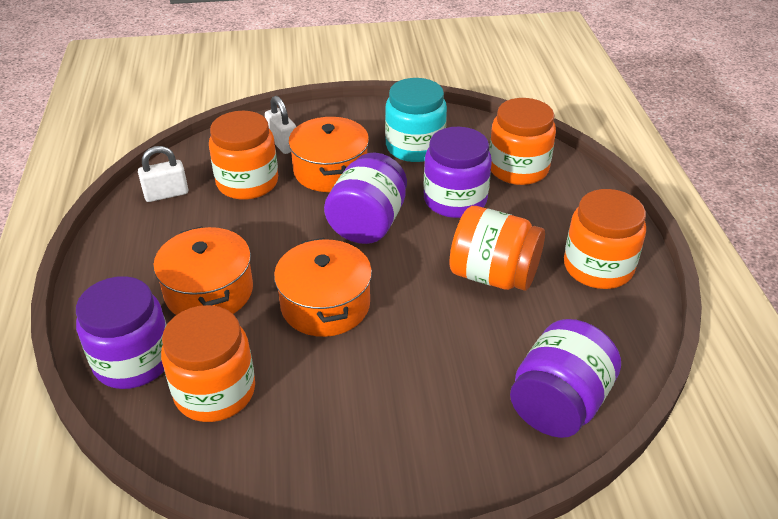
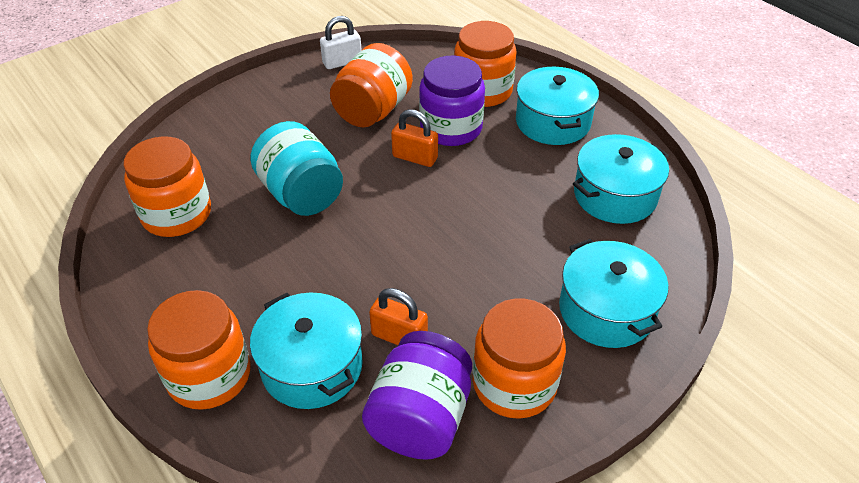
orange padlock: none = 0 -> [369,288,428,345] [391,109,438,167] = 2
orange pot: [153,227,253,315] [274,238,372,337] [288,117,369,192] = 3 -> none = 0
purple jar: [76,276,167,389] [324,153,407,244] [424,127,492,218] [510,319,621,438] = 4 -> [362,331,472,460] [419,56,485,146] = 2
turquoise pot: none = 0 -> [250,293,363,409] [516,66,599,145] [559,239,668,348] [573,134,669,224] = 4
white padlock: [138,146,189,202] [265,96,296,154] = 2 -> [320,16,362,69] = 1

